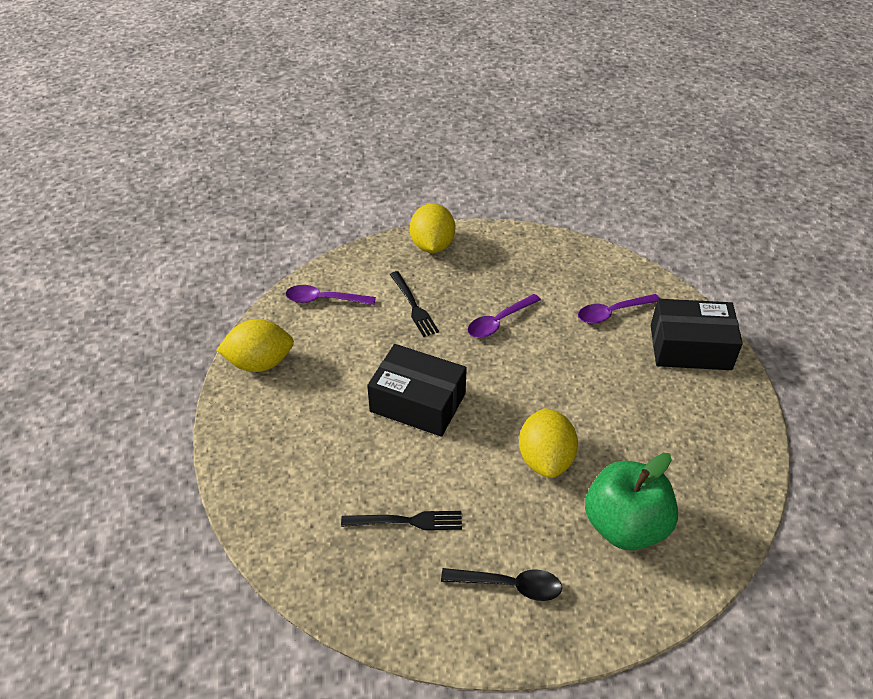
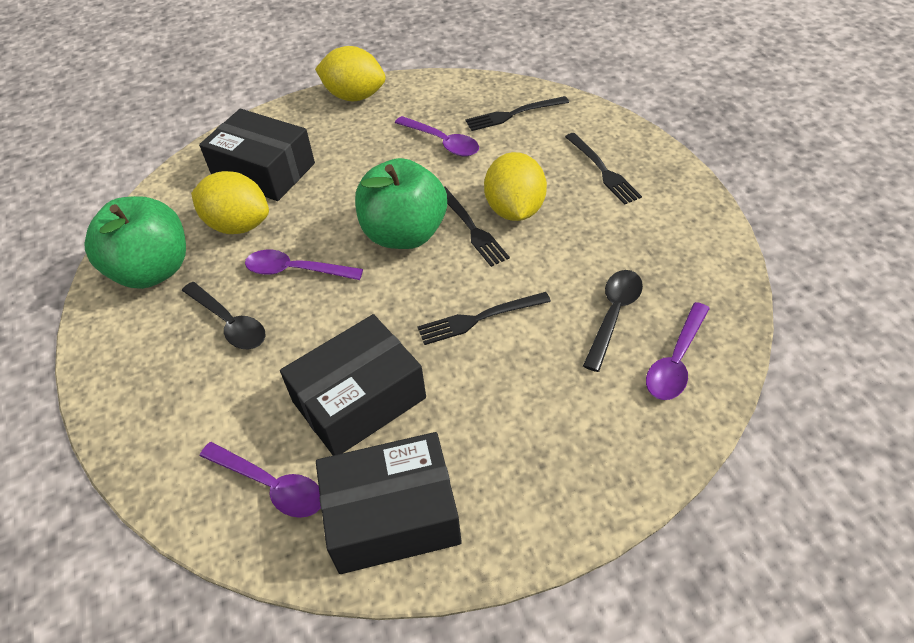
black box: [367,344,467,437] [651,299,743,370] = 2 -> [199,109,315,201] [280,314,426,455] [316,432,462,574] = 3
black fork: [341,511,462,530] [390,271,439,337] = 2 -> [417,292,551,345] [444,186,510,267] [465,96,569,131] [565,133,642,205] = 4
black spoon: [441,568,562,601] = 1 -> [182,282,265,349] [583,270,643,372] = 2
green apple: [585,453,678,551] = 1 -> [85,196,186,289] [355,158,447,249] = 2
purple spoon: [286,285,376,305] [468,294,541,338] [578,294,660,324] = 3 -> [200,442,321,518] [245,250,363,280] [395,116,479,156] [646,302,710,400] = 4

